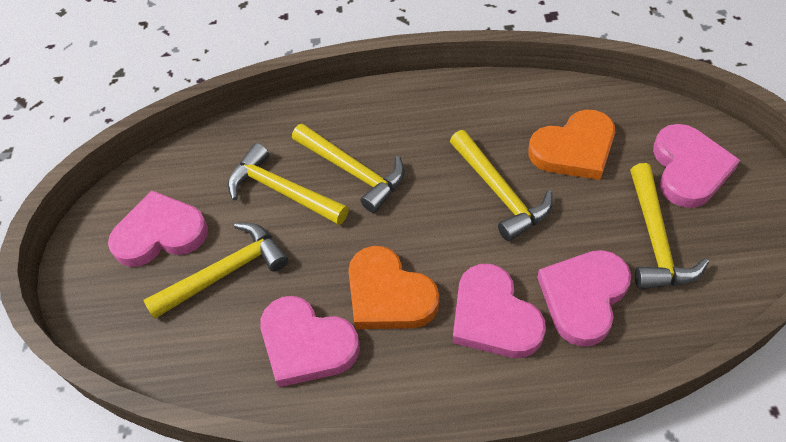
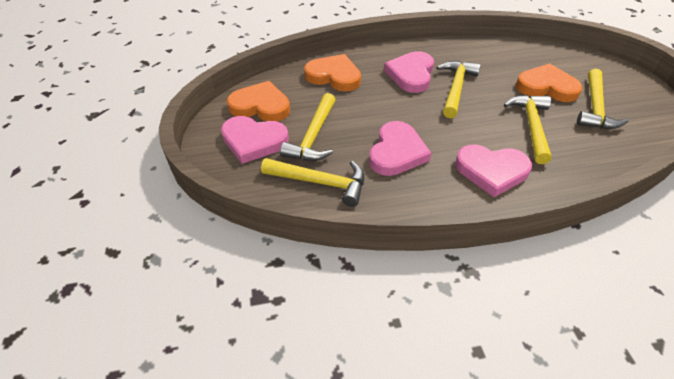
orange heart: [348,246,439,329] [528,110,615,180] = 2 -> [227,81,290,121] [304,54,361,92] [516,63,582,102] = 3
pink heart: [108,190,208,267] [260,296,360,387] [453,264,546,358] [537,250,631,347] [653,124,740,208] = 5 -> [221,116,289,164] [369,121,431,176] [384,51,434,93] [455,145,532,197] = 4

